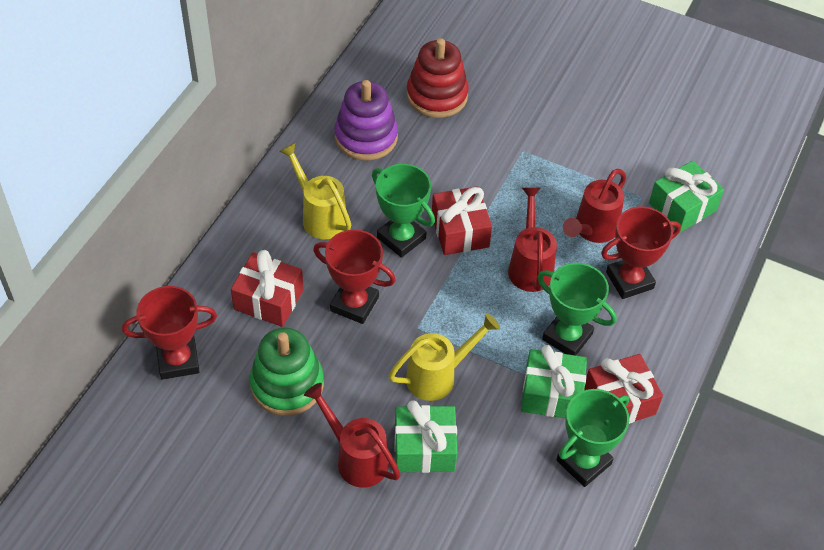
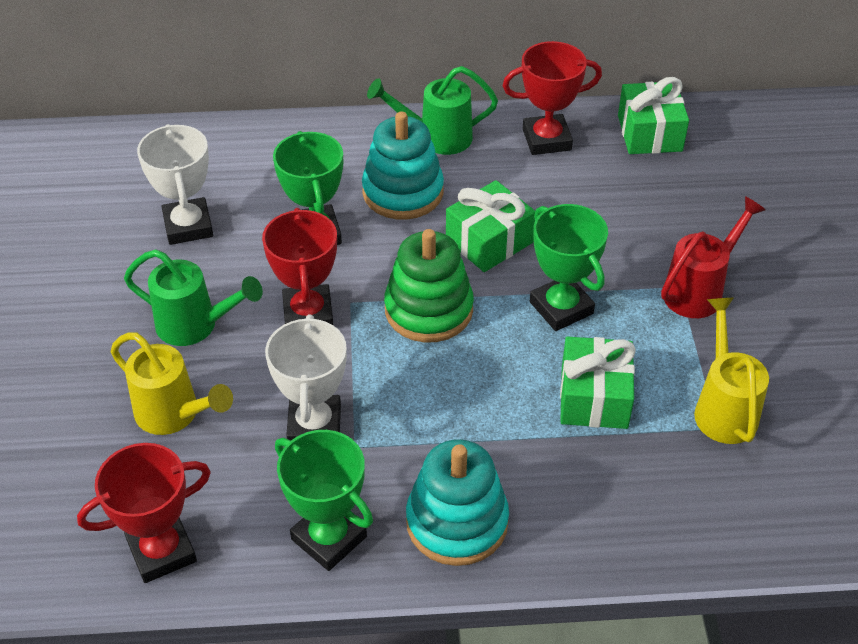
green watering can: none = 0 -> [124,249,263,346] [367,66,498,155] = 2
purple stacking toy: [334,80,398,160] = 1 -> none = 0
red gift: [231,250,304,327] [432,186,492,255] [584,354,663,424] = 3 -> none = 0
red stacking toy: [406,38,469,118] = 1 -> none = 0
red watering can: [304,383,401,488] [508,188,557,292] [563,169,626,243] = 3 -> [661,196,766,318] = 1
turquoise stacking toy: none = 0 -> [362,111,444,220] [406,439,509,566] = 2
white trophy: none = 0 -> [137,124,213,245] [265,314,347,440] = 2

